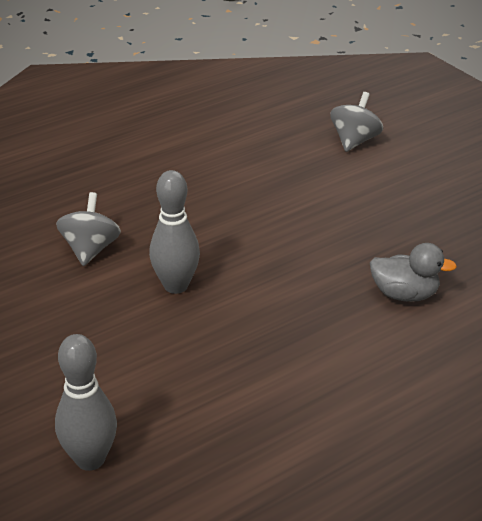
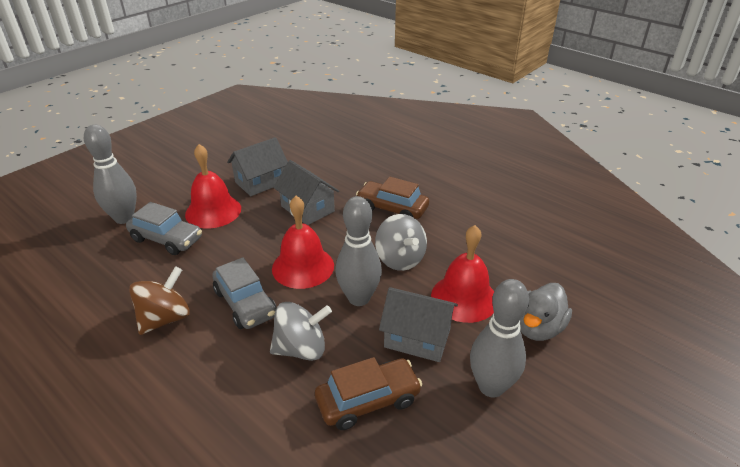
brown car: none = 0 -> [315,357,422,430] [356,177,429,219] = 2
brown spinning top: none = 0 -> [129,266,190,335] = 1
grey bowling pin: [55,334,117,471] [149,170,200,294] = 2 -> [84,125,137,224] [335,196,382,306] [470,279,529,397] = 3
grey car: none = 0 -> [126,202,202,255] [212,257,276,329] = 2
grey house: none = 0 -> [227,137,288,196] [273,160,339,225] [379,287,458,362] = 3
red bell: none = 0 -> [185,144,241,228] [272,196,334,289] [431,225,494,323] = 3

